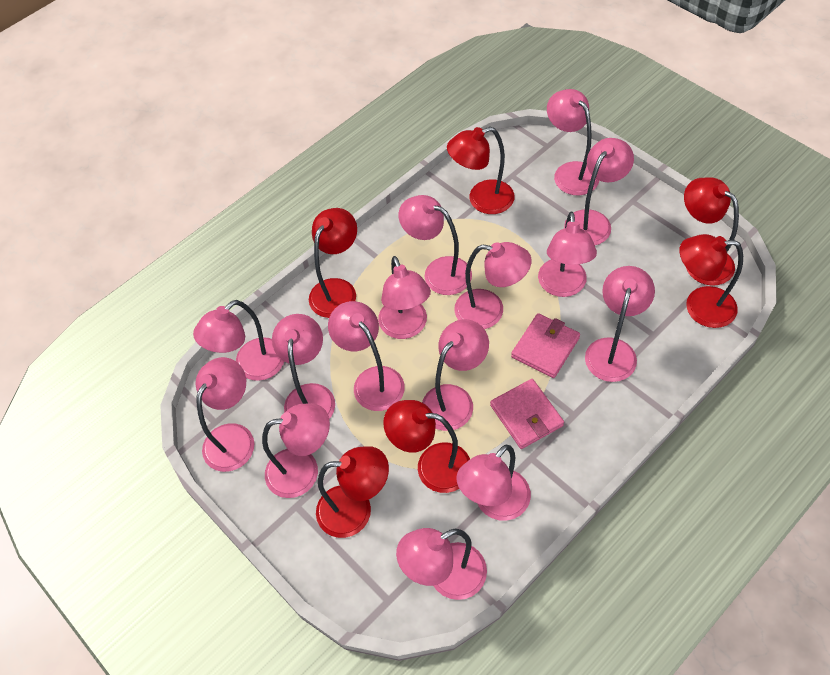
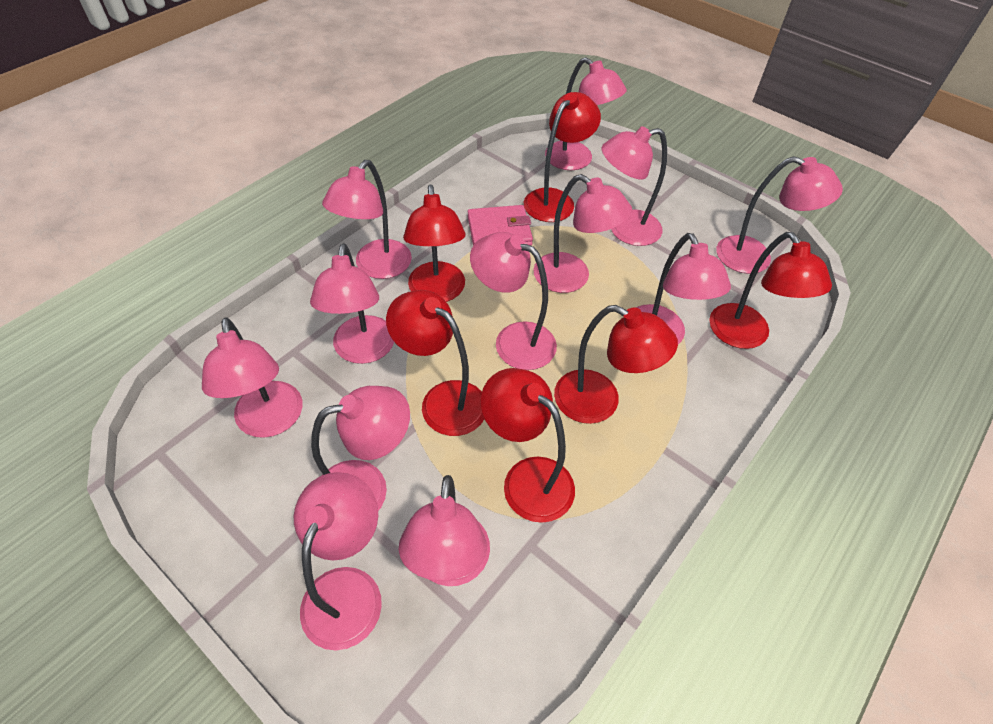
pink lamp: [193,300,284,381] [196,357,254,472] [262,403,330,498] [272,314,335,419] [328,301,405,411] [378,256,431,339] [396,528,487,600] [399,195,472,295] [422,319,489,431] [454,242,532,329] [456,445,531,521] [538,211,597,297] [547,89,599,195] [564,138,634,245] [585,266,655,382] = 15 -> [202,317,302,438] [294,472,382,650] [310,243,394,364] [311,386,410,511] [322,160,412,279] [399,475,490,586] [470,232,557,370] [533,174,632,293] [545,57,627,170] [601,126,667,246] [636,233,731,344] [717,156,843,274] = 12
pink wallet: [490,379,564,449] [511,313,580,378] = 2 -> [468,205,533,246] = 1

